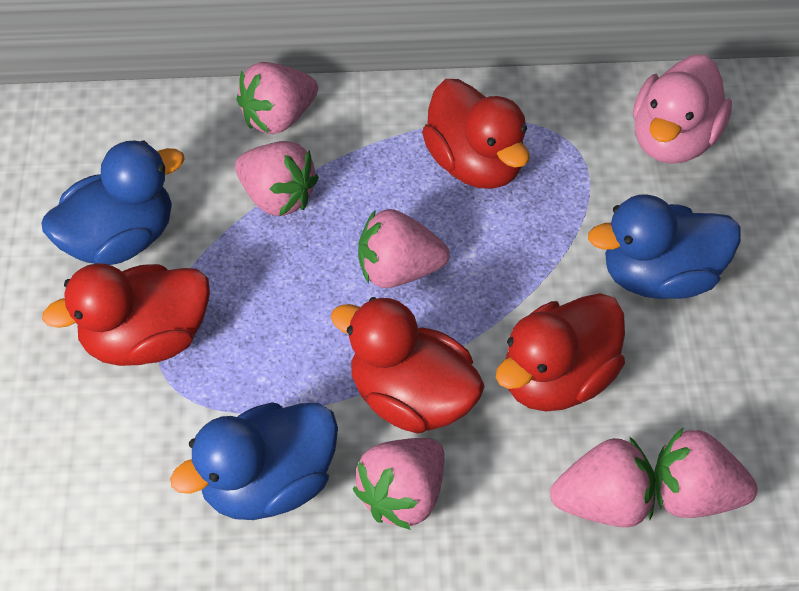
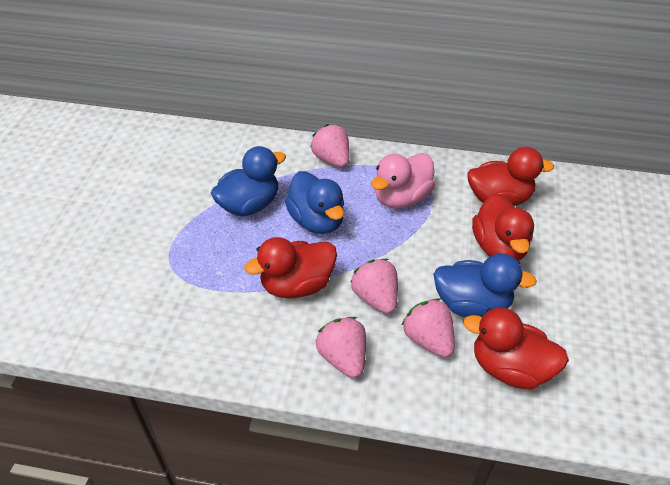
pink strawberry: [235,141,319,216] [237,62,318,134] [353,438,445,530] [358,209,450,288] [550,436,656,527] [654,428,758,518] = 6 -> [310,124,349,168] [316,317,366,378] [351,259,398,314] [402,298,455,357] = 4

